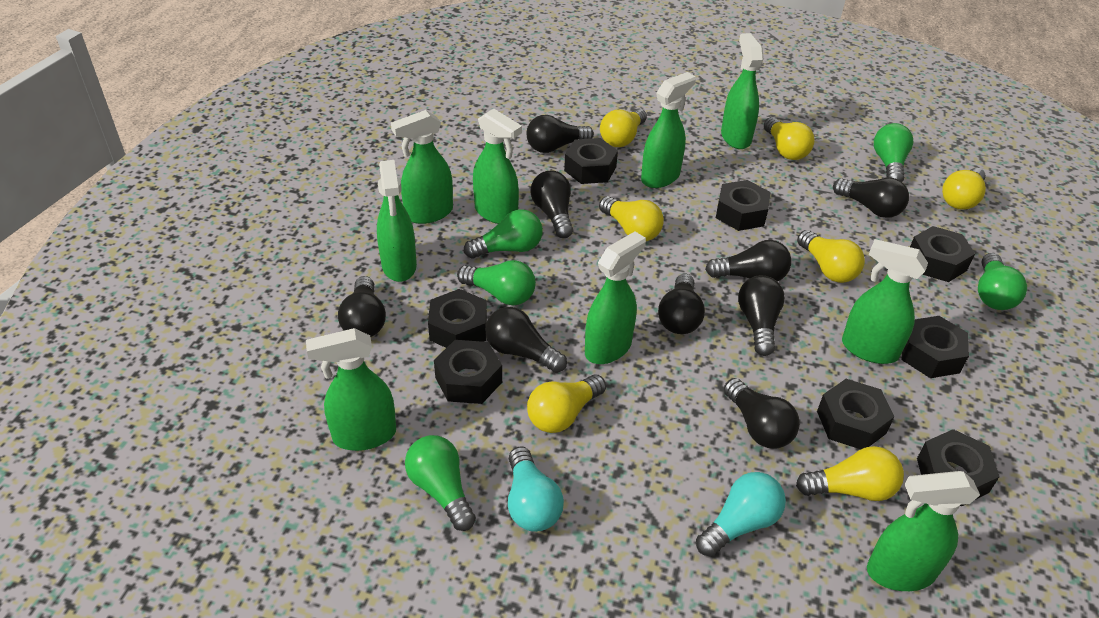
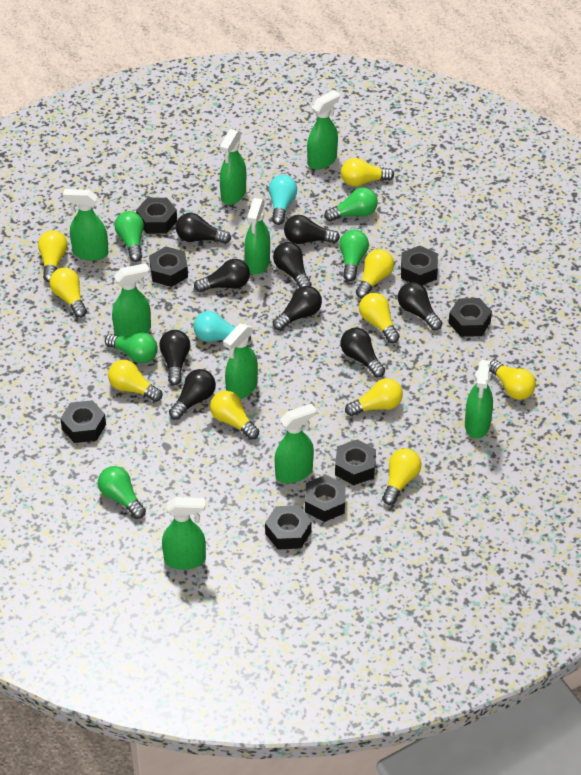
yellow light bulb: [527,374,606,433] [599,196,664,241] [600,108,647,147] [764,117,814,160] [796,446,904,501] [797,230,865,283] [942,168,986,210] = 7 -> [38,230,68,282] [49,268,87,318] [108,360,162,402] [210,391,259,440] [341,158,394,187] [345,378,403,416] [356,249,394,298] [359,293,400,343] [382,448,421,505] [489,360,536,400] = 10

